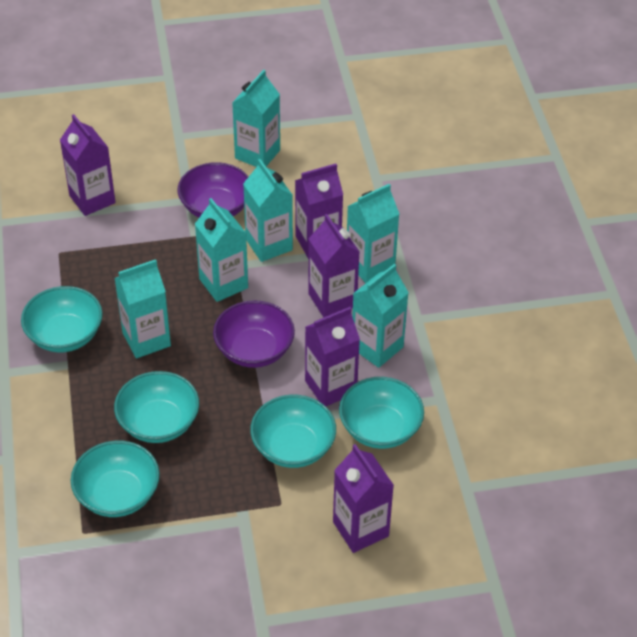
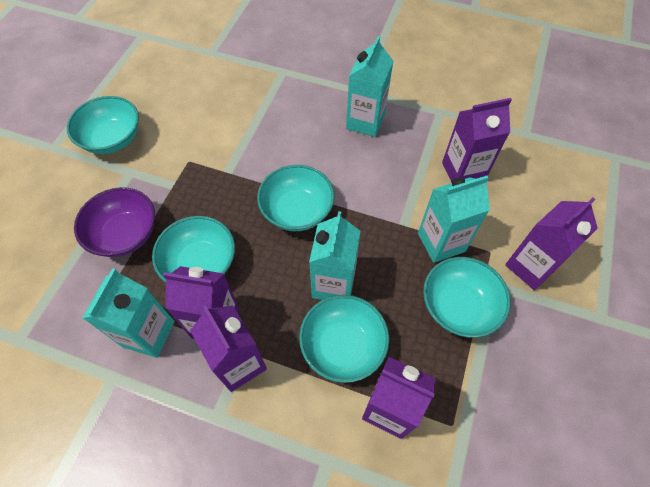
purple bowl: [178,162,248,218] [213,300,295,368] = 2 -> [74,187,155,257] = 1
turquoise carton: [114,259,171,358] [195,198,248,302] [232,70,280,167] [243,159,293,262] [347,184,399,283] [352,264,409,368] = 6 -> [83,268,174,358] [309,211,360,300] [346,36,393,137] [418,175,490,263] = 4

